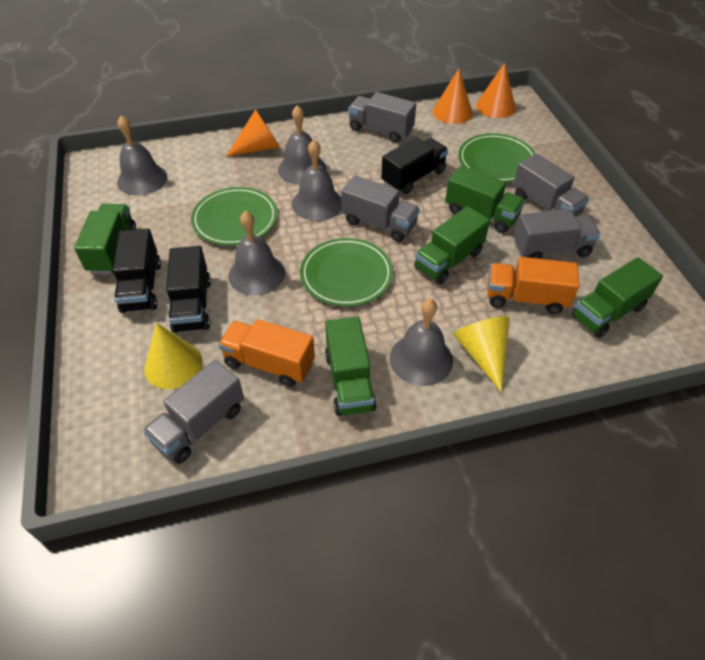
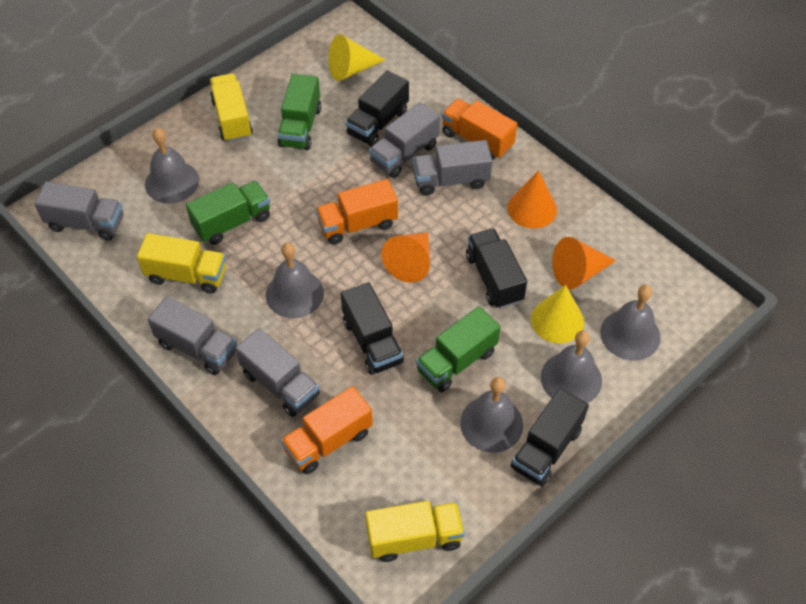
black truck: [113,229,161,313] [166,246,211,333] [381,137,448,194] = 3 -> [341,282,404,375] [346,70,409,147] [466,228,527,309] [511,388,589,486] = 4
green plate: [191,187,278,246] [300,238,393,307] [458,133,536,182] = 3 -> none = 0
green truck: [74,204,136,274] [325,317,377,416] [414,206,490,284] [445,165,525,233] [571,257,663,338] = 5 -> [186,180,270,245] [277,74,321,150] [416,306,501,392] = 3
orange truck: [218,319,315,387] [487,257,580,314] = 2 -> [281,386,373,474] [316,179,398,245] [442,98,517,160] = 3
yellow truck: none = 0 -> [137,233,226,294] [210,73,253,142] [365,501,465,562] = 3

